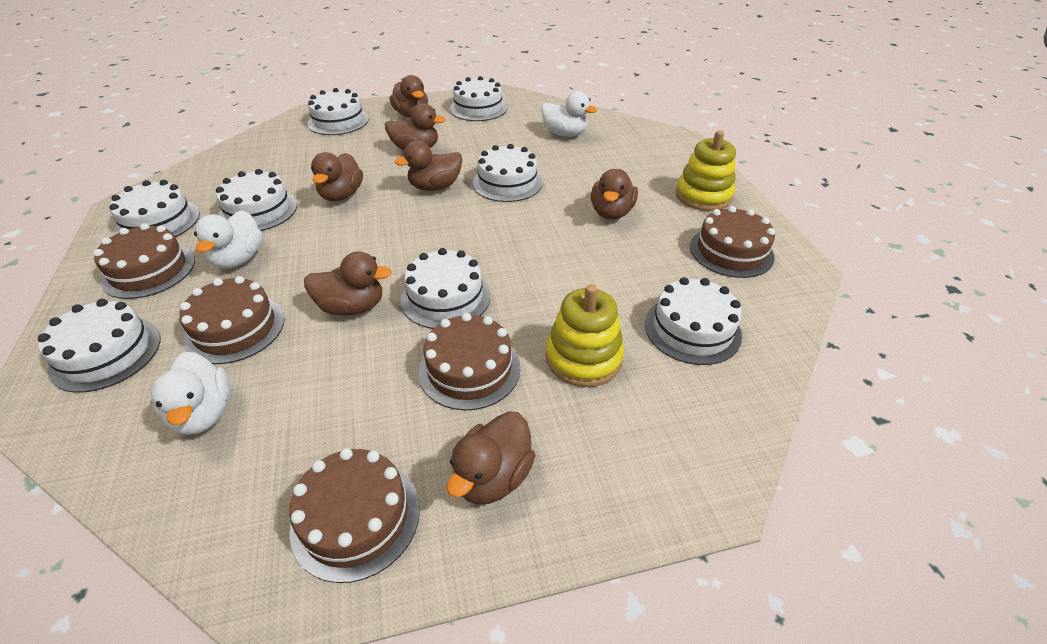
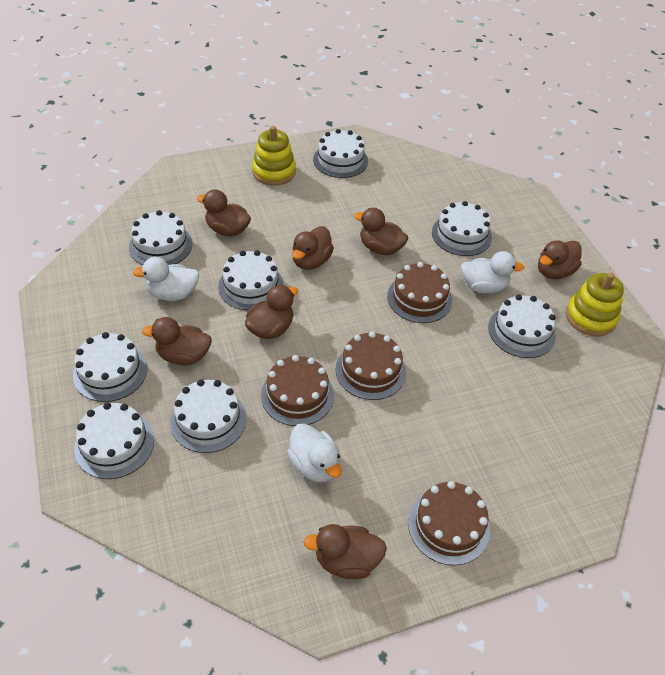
brown cake: [93,223,195,299] [179,276,285,364] [289,448,420,583] [418,313,520,411] [690,206,775,278] = 5 -> [261,355,334,426] [336,332,406,400] [387,262,452,323] [408,481,490,565] = 4

